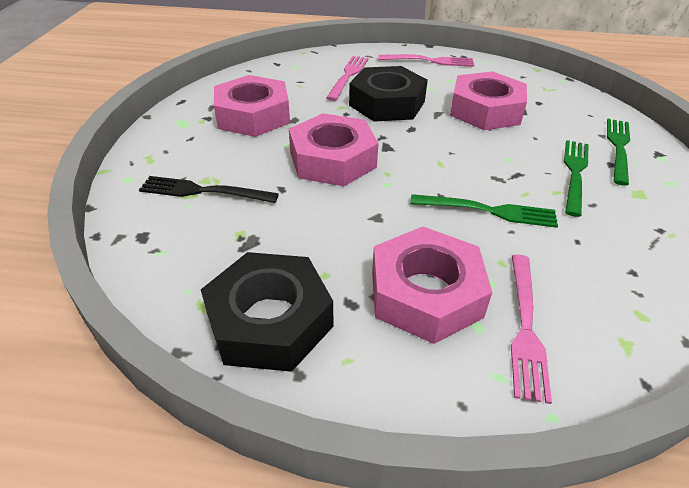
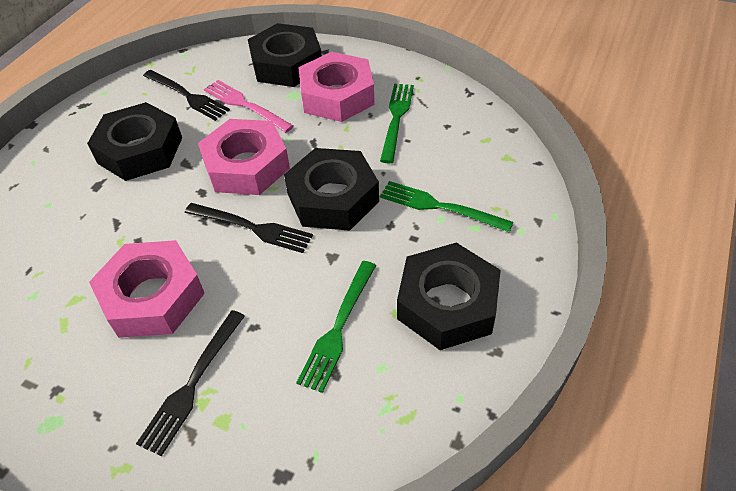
black fork: [139,176,279,203] = 1 -> [136,310,245,456] [143,70,230,121] [185,203,313,253] = 3
black nut: [201,252,333,372] [349,66,428,122] = 2 -> [87,102,182,181] [248,23,322,87] [284,148,379,231] [397,243,501,350] = 4
pink fork: [326,56,369,101] [378,54,474,67] [511,255,552,404] = 3 -> [204,80,293,133] = 1
pink nut: [214,75,290,137] [289,113,379,186] [372,227,492,344] [450,71,527,130] = 4 -> [89,240,205,338] [198,119,290,195] [298,52,375,122] = 3

